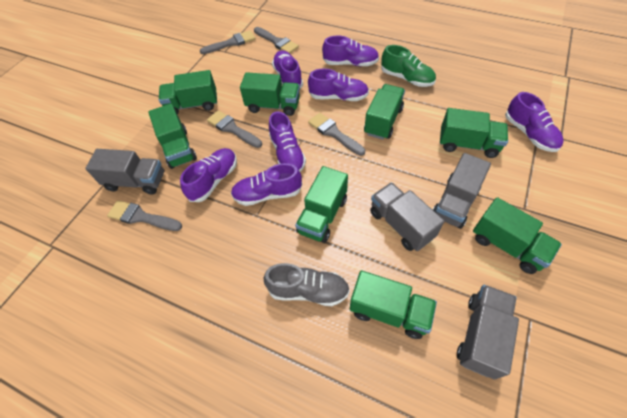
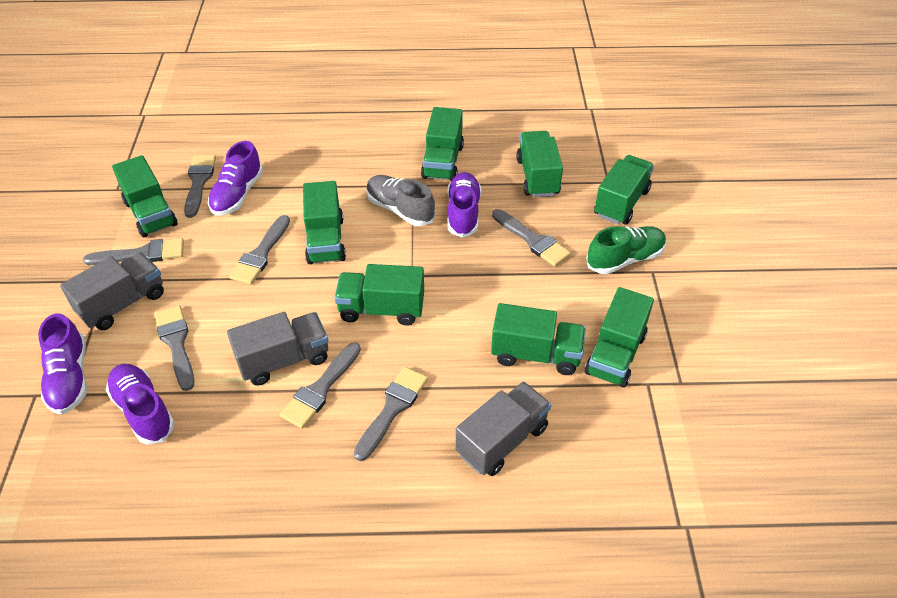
grey brush: [107,200,182,231] [200,30,255,54] [207,110,262,148] [254,27,299,53] [308,113,365,156] = 5 -> [83,238,184,265] [154,305,194,391] [184,155,216,218] [229,215,290,285] [280,342,361,429] [354,367,428,461] [492,209,571,267] = 7
grey truck: [85,149,165,195] [370,182,445,251] [433,153,491,229] [457,285,519,379] = 4 -> [60,252,164,330] [227,312,328,385] [456,382,551,476] = 3
purple shoe: [180,148,237,202] [231,163,302,206] [269,111,306,172] [272,50,303,88] [308,69,369,101] [322,35,379,66] [505,92,563,152] = 7 -> [38,313,87,414] [106,364,175,445] [208,141,263,215] [447,172,481,238] = 4

